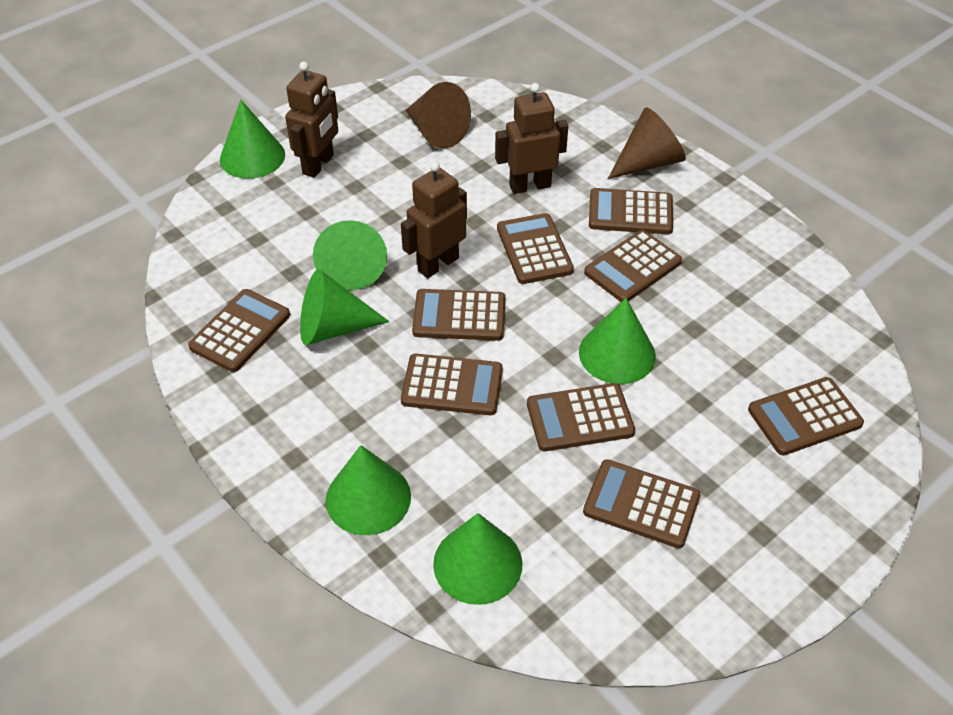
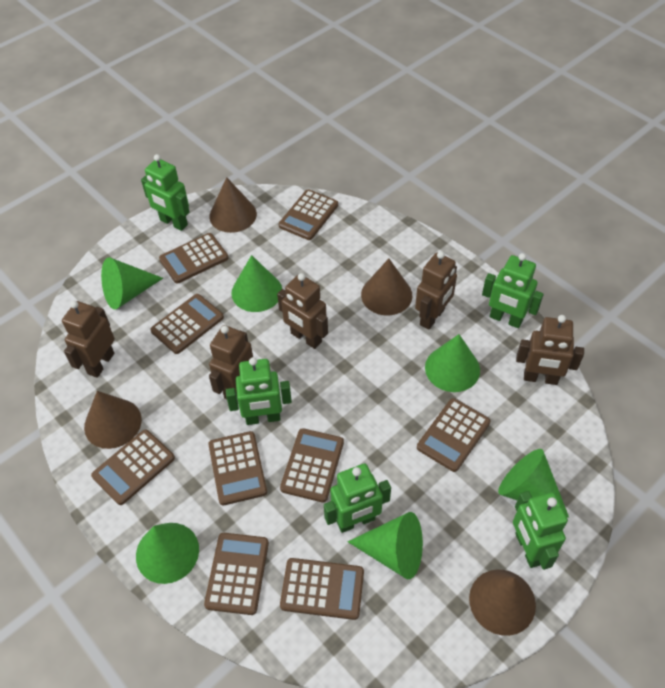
brown cone: [406,82,471,148] [608,107,686,179] = 2 -> [84,391,142,449] [209,177,257,233] [361,259,412,315] [469,570,536,636] = 4
brown robot: [285,61,338,178] [401,161,467,278] [495,83,568,194] = 3 -> [62,301,115,378] [209,325,253,399] [277,273,328,349] [415,251,457,329] [516,315,584,385] = 5
green robot: none = 0 -> [141,154,189,231] [226,357,292,425] [324,464,391,533] [482,253,544,328] [513,491,568,570] = 5

